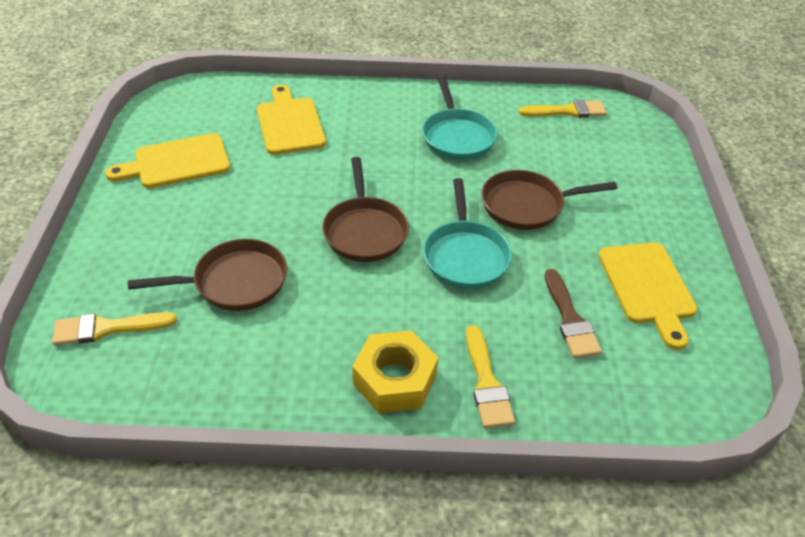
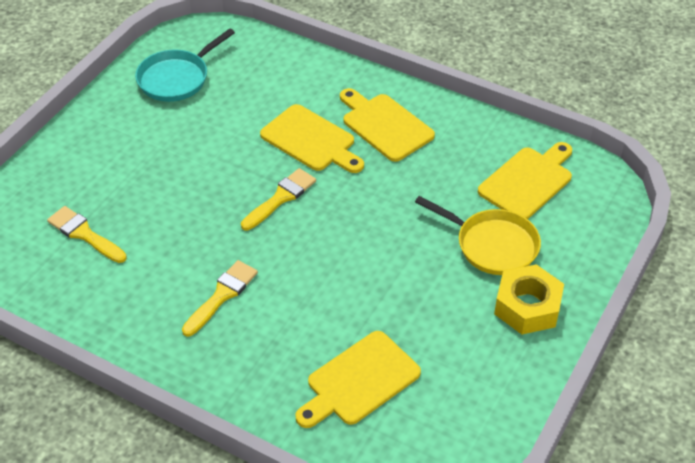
brown brush: [545,269,602,358] = 1 -> none = 0
brown pan: [128,239,287,311] [322,157,409,262] [481,170,617,230] = 3 -> none = 0
turquoise pan: [422,77,497,160] [423,178,512,289] = 2 -> [135,28,235,102] = 1
yellow cutting board: [105,133,230,188] [257,85,326,155] [598,243,698,350] = 3 -> [260,104,364,173] [295,331,421,428] [340,88,435,162] [478,142,572,219] = 4
yellow pan: none = 0 -> [415,196,541,275] = 1

